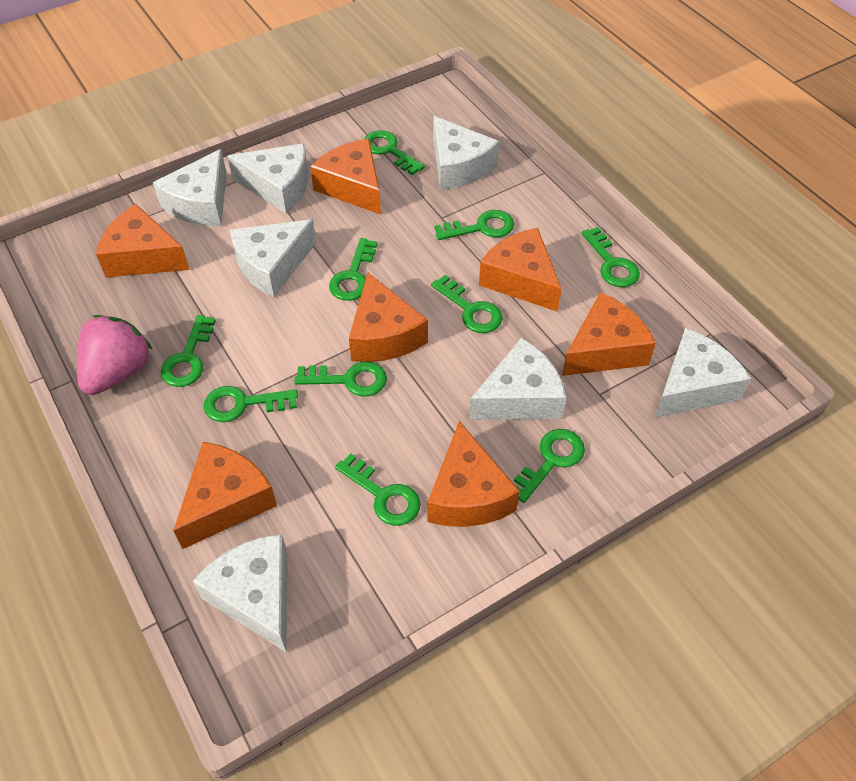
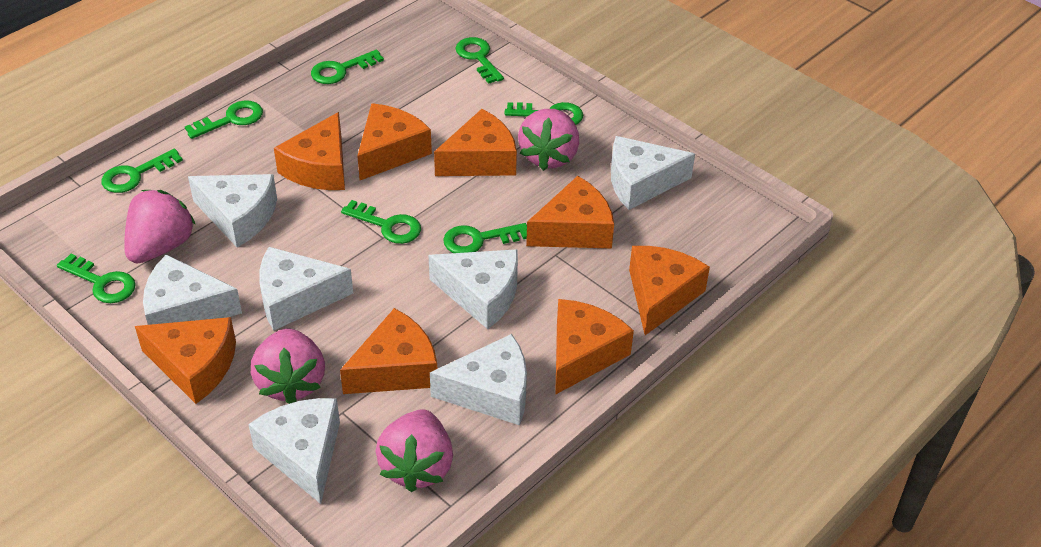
green key: [161,315,216,387] [204,386,298,422] [294,362,387,396] [329,238,377,301] [335,453,421,526] [364,130,425,175] [431,275,503,333] [435,210,514,240] [514,429,585,503] [582,227,640,287] = 10 -> [57,254,136,303] [101,149,183,193] [185,100,263,139] [311,50,384,84] [341,200,421,244] [443,223,527,253] [456,37,504,84] [504,102,583,125] = 8
orange cheese: [96,204,189,278] [173,442,277,549] [310,139,381,214] [349,273,428,362] [428,421,520,527] [479,228,562,312] [562,292,656,376] = 7 -> [135,317,236,404] [274,112,345,190] [340,308,437,394] [357,103,432,180] [434,109,517,176] [526,176,614,249] [555,299,634,395] [629,246,710,335] = 8
pink strawberry: [77,315,152,395] = 1 -> [124,190,196,263] [251,329,325,404] [376,409,453,492] [518,109,579,171] = 4

